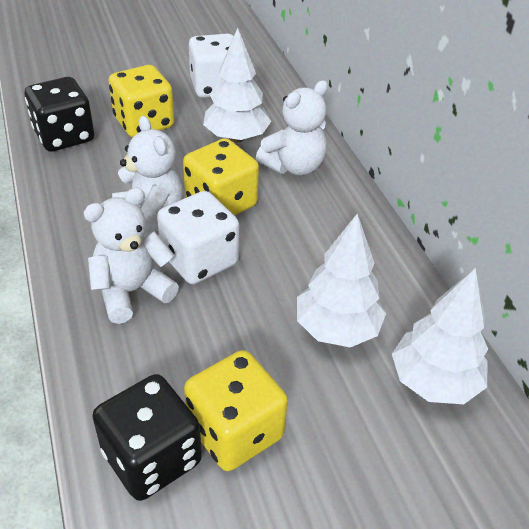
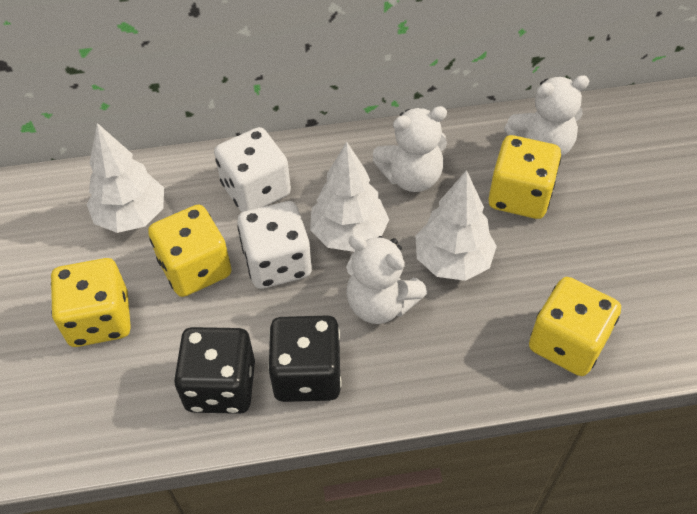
yellow dice: [109,65,174,137] [183,138,259,216] [184,350,288,471] = 3 -> [51,258,131,347] [148,205,232,297] [489,135,561,219] [529,277,621,376] = 4

